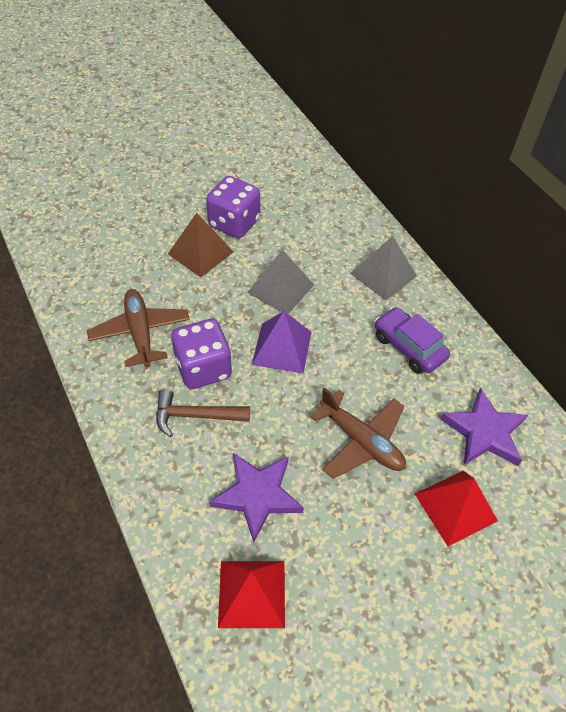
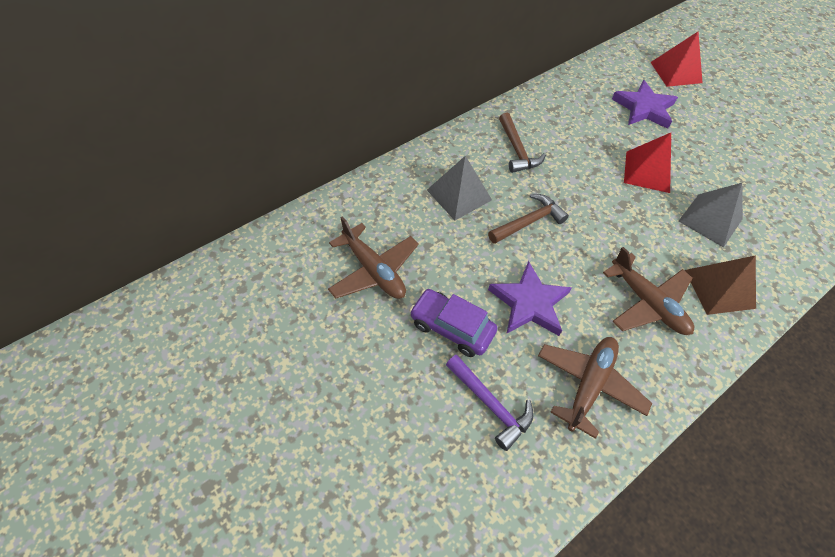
brown hammer: [156,389,250,437] = 1 -> [488,194,569,244] [499,113,546,173] = 2
brown plane: [87,289,190,368] [310,387,406,479] = 2 -> [328,216,419,299] [538,337,652,439] [603,247,694,335] = 3
purple dice: [171,319,232,389] [206,176,260,238] = 2 -> none = 0
purple hammer: none = 0 -> [446,354,534,451] = 1
purple pyramid: [252,311,312,373] = 1 -> none = 0

